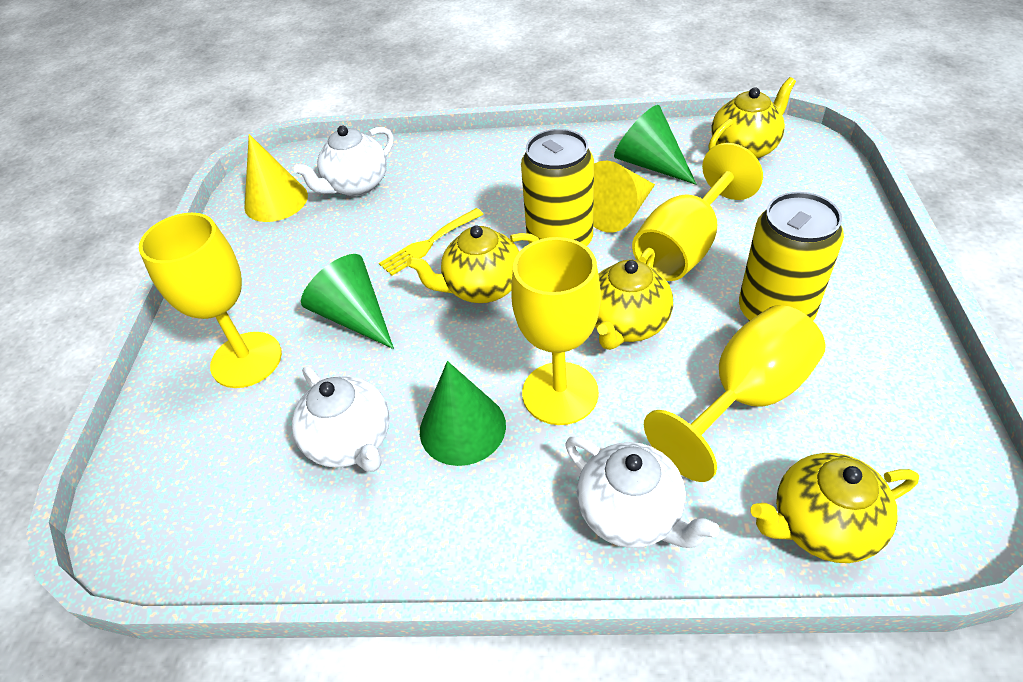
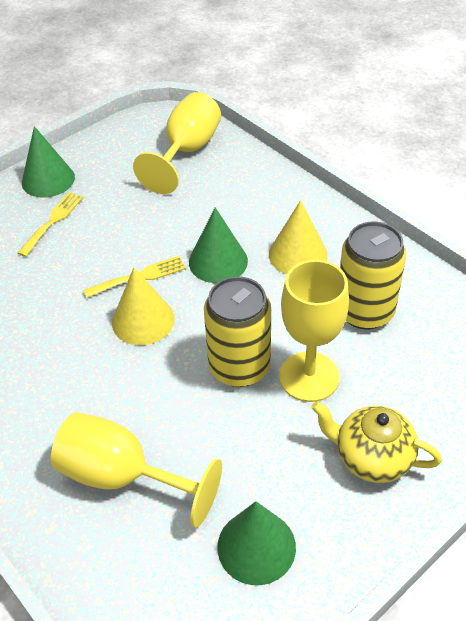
white teapot: [292,366,389,472] [294,125,393,196] [565,437,720,548] = 3 -> none = 0
yellow fork: [379,208,484,276] = 1 -> [18,192,83,257] [83,256,186,298] = 2
yellow goblet: [139,213,282,388] [511,237,601,425] [632,143,763,281] [644,305,825,482] = 4 -> [51,412,222,528] [133,92,221,194] [279,260,349,402] = 3
yellow teapot: [407,225,539,303] [595,248,673,350] [708,77,796,159] [750,453,919,563] = 4 -> [312,401,442,483] = 1

